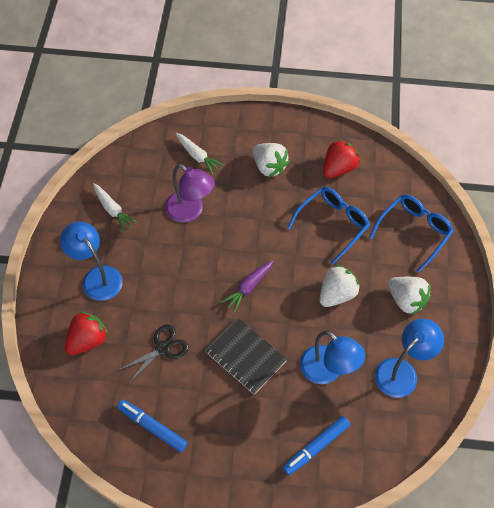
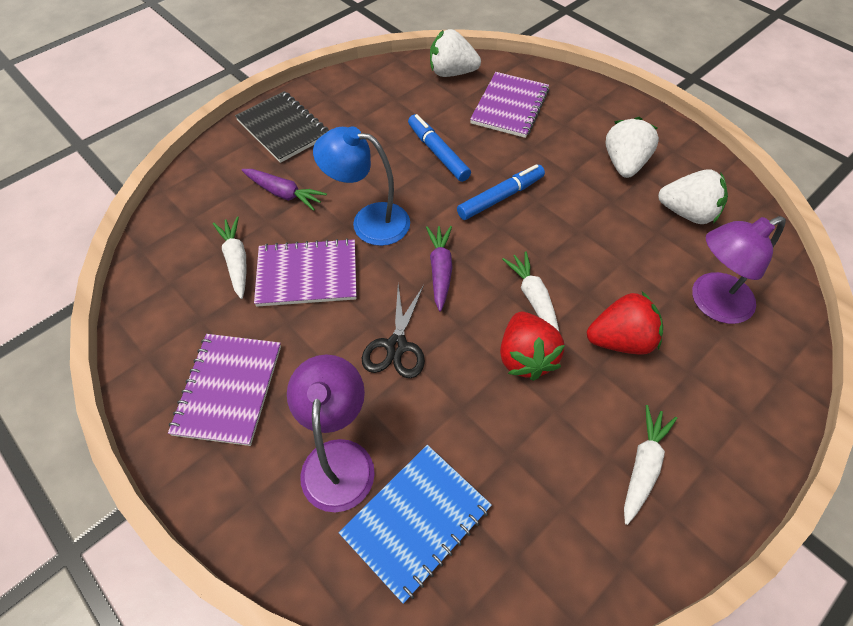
blue glasses: [287,187,370,264] [369,195,454,273] = 2 -> none = 0
blue lamp: [60,221,123,301] [300,331,365,384] [375,319,444,398] = 3 -> [313,126,410,246] = 1
blue notebook: none = 0 -> [339,445,492,604] = 1
purple carrot: [221,260,273,313] = 1 -> [242,169,327,211] [426,226,453,311] = 2
purple lamp: [165,164,215,223] = 1 -> [287,355,375,512] [692,216,786,324] = 2
purple notebook: none = 0 -> [168,334,281,446] [254,238,356,307] [470,72,549,138] = 3
white carrot: [93,183,137,232] [176,133,224,175] = 2 -> [213,216,246,299] [502,251,559,331] [624,405,677,525] = 3

